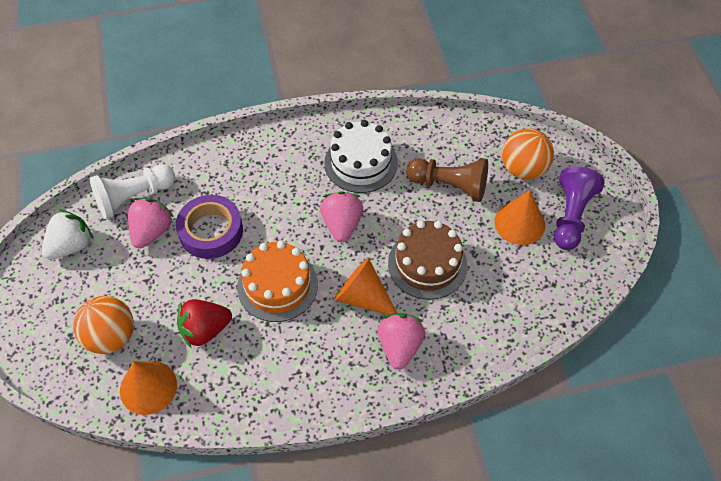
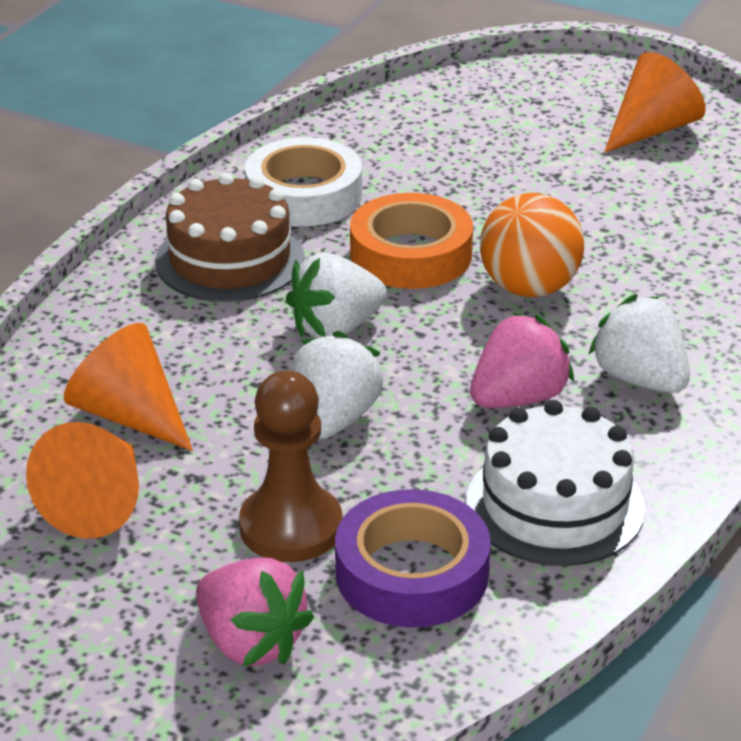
orange ball: [73,296,134,354] [502,128,554,180] = 2 -> [480,193,584,297] = 1
orange cake: [237,241,318,322] = 1 -> none = 0
orange tape: none = 0 -> [350,193,473,289] = 1
pink strawberry: [128,198,174,248] [320,191,363,242] [378,313,425,369] = 3 -> [196,558,314,667] [470,313,574,408] = 2
purple pawn: [554,166,605,250] = 1 -> none = 0
red strawberry: [177,299,232,348] = 1 -> none = 0
white pawn: [90,164,175,219] = 1 -> none = 0
white strawberry: [42,209,94,260] = 1 -> [286,253,387,338] [292,331,383,439] [588,294,690,393] = 3
white tape: none = 0 -> [245,137,362,226] = 1

